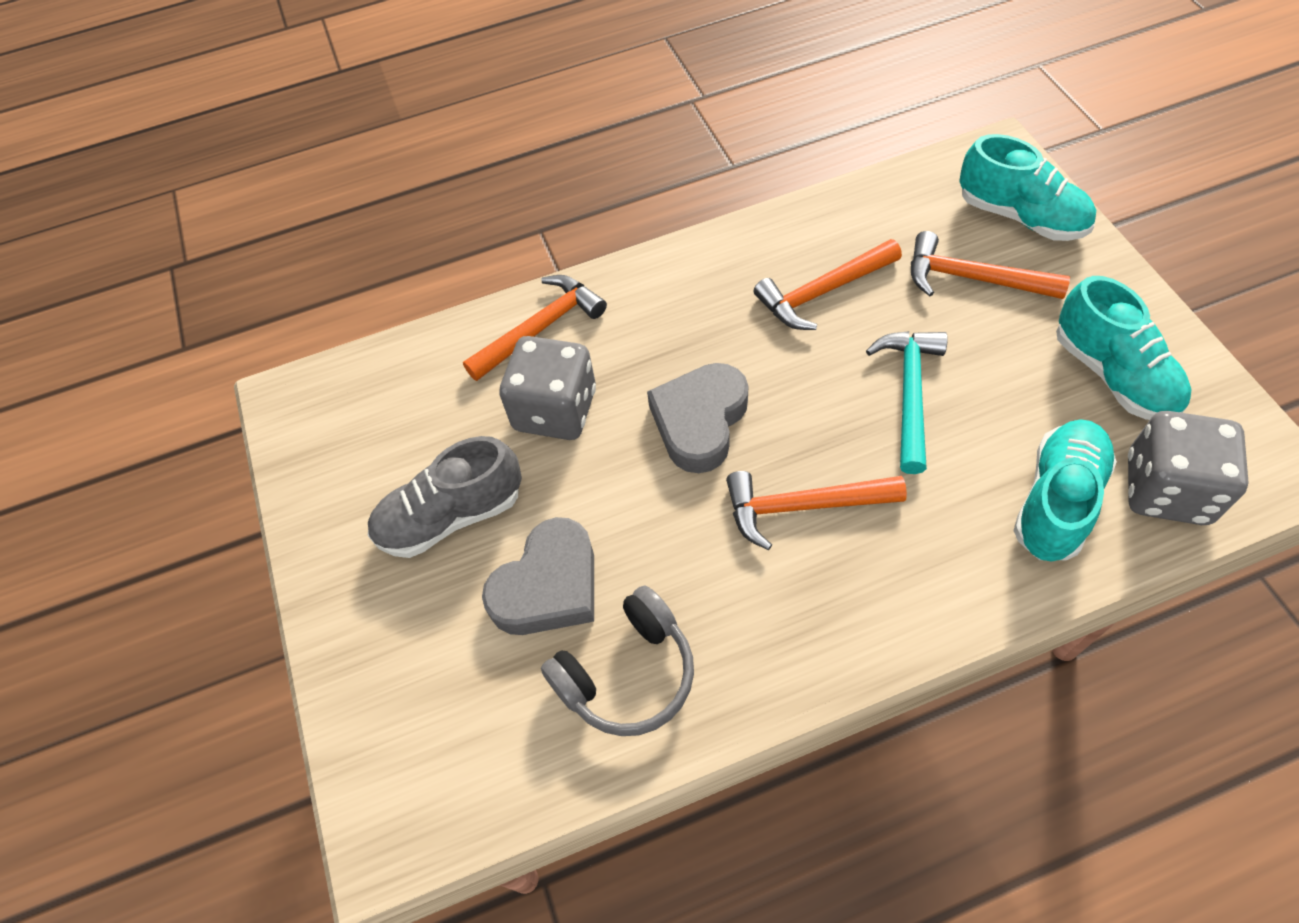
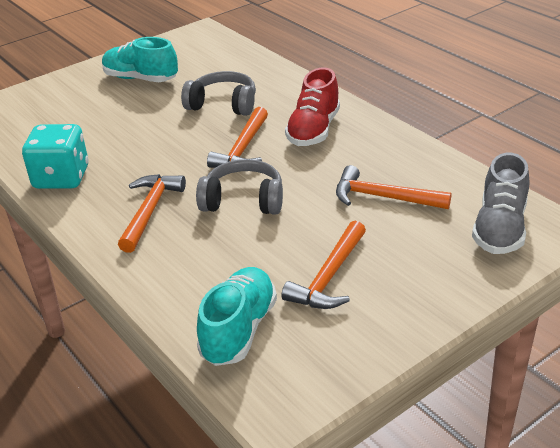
grey dice: [499,336,596,440] [1128,411,1249,525] = 2 -> none = 0
grey headphones: [541,585,694,736] = 1 -> [181,71,256,116] [196,159,283,215] = 2
grey heart: [482,517,594,635] [647,363,749,473] = 2 -> none = 0
red shoe: none = 0 -> [285,68,340,146] = 1
turquoise dice: none = 0 -> [22,124,88,189] = 1
turquoise hammer: [866,331,948,474] = 1 -> none = 0
turquoise shoe: [959,134,1096,241] [1013,419,1117,562] [1056,276,1192,420] = 3 -> [102,37,178,82] [197,267,277,366] = 2

